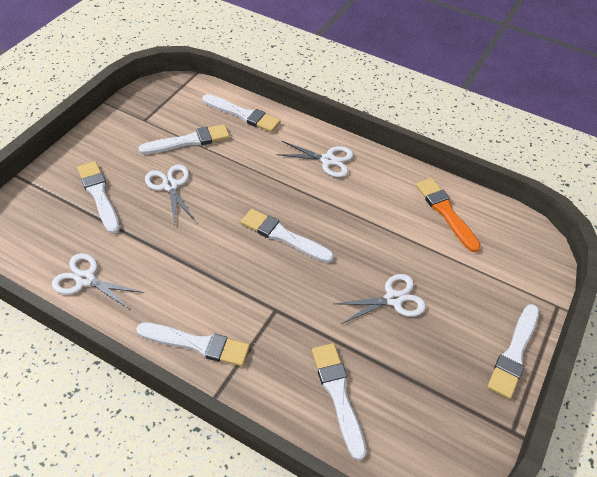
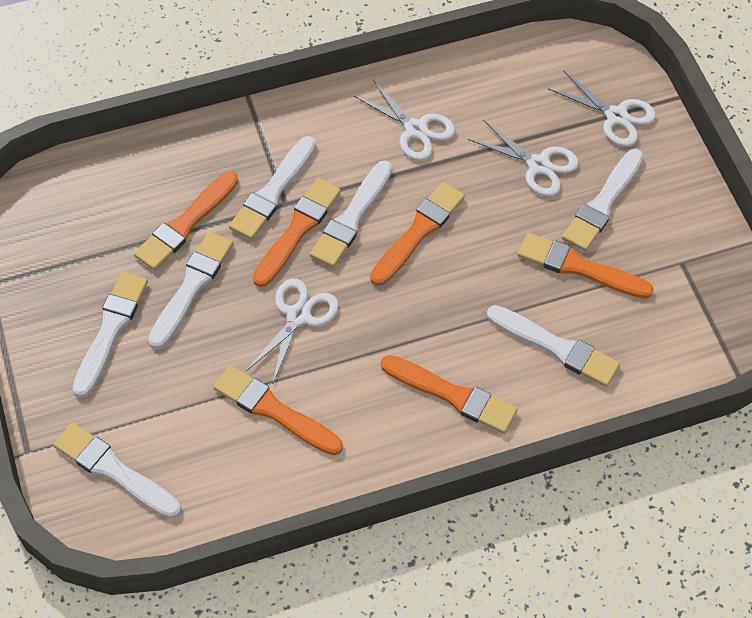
orange brush: [416,178,481,252] = 1 -> [134,171,238,270] [214,365,343,455] [253,178,341,287] [370,182,465,286] [381,355,518,434] [518,233,654,299] = 6

